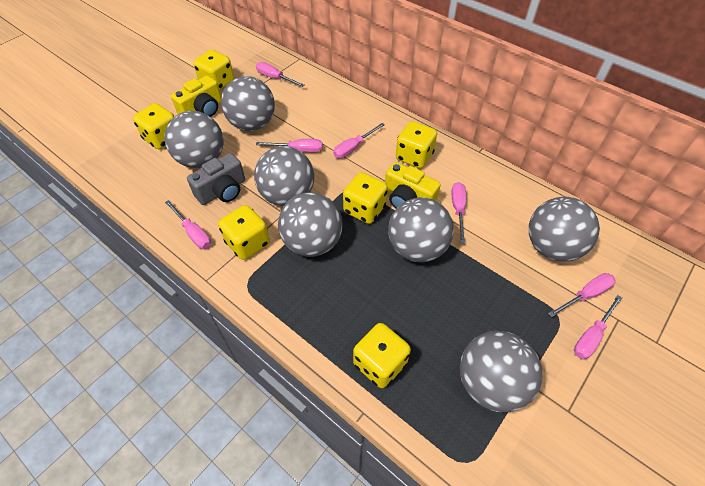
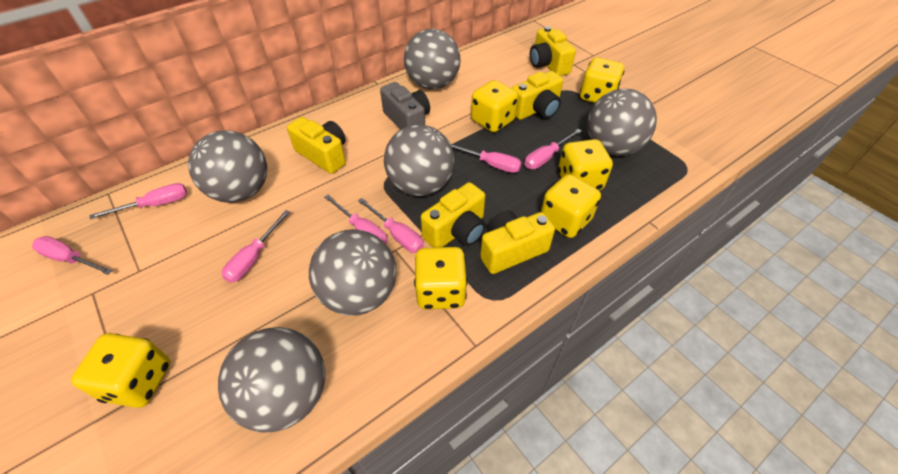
grey ball: [164,111,224,168] [221,76,275,131] [254,146,314,206] [278,192,343,257] [388,197,454,262] [460,331,542,412] [529,197,600,262] = 7 -> [188,131,267,203] [218,327,325,433] [309,229,396,316] [384,125,454,196] [404,29,461,89] [587,89,657,156] = 6
yellow camera: [171,75,221,117] [385,162,441,209] = 2 -> [287,117,346,174] [421,182,486,248] [480,210,555,274] [511,71,563,120] [530,26,576,76] = 5

